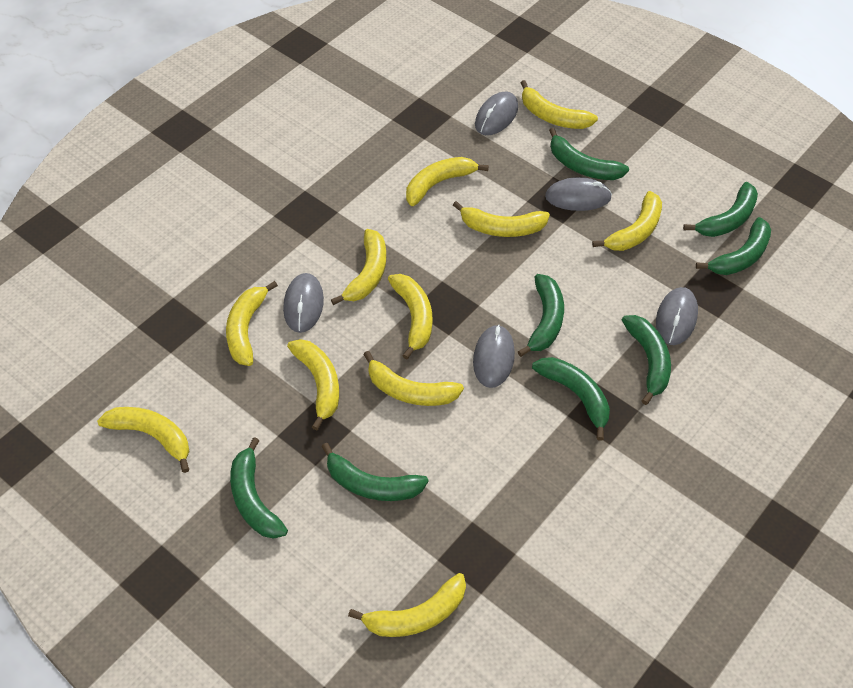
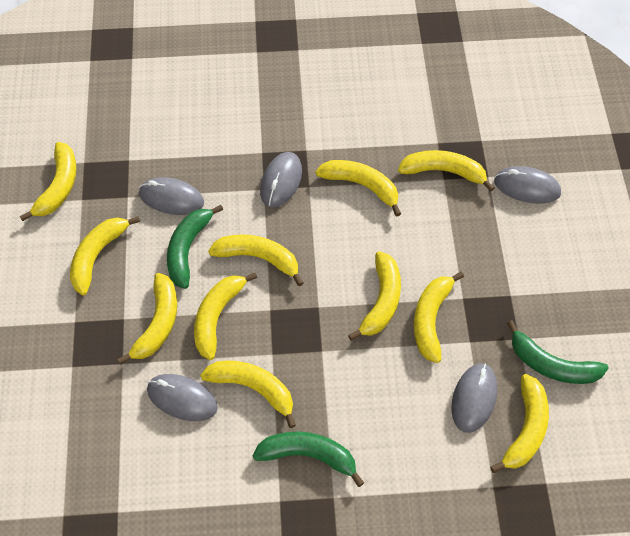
green banana: [230,437,288,539] [322,443,428,501] [518,274,564,357] [532,357,610,441] [549,128,629,180] [622,315,671,405] [683,182,758,237] [696,217,771,275] = 8 -> [167,205,223,289] [253,432,364,487] [507,320,609,384] = 3

